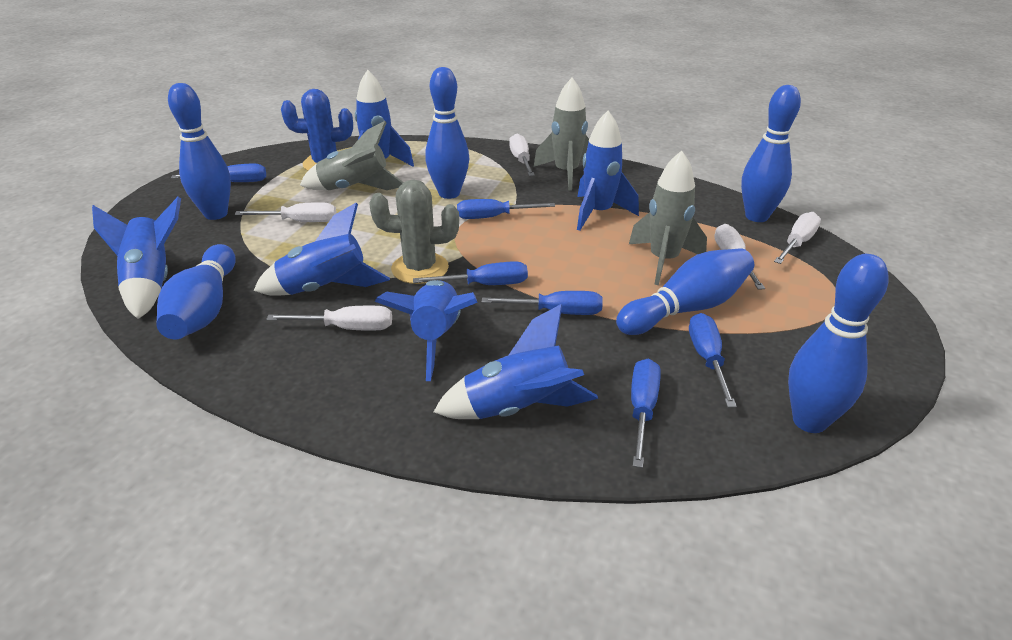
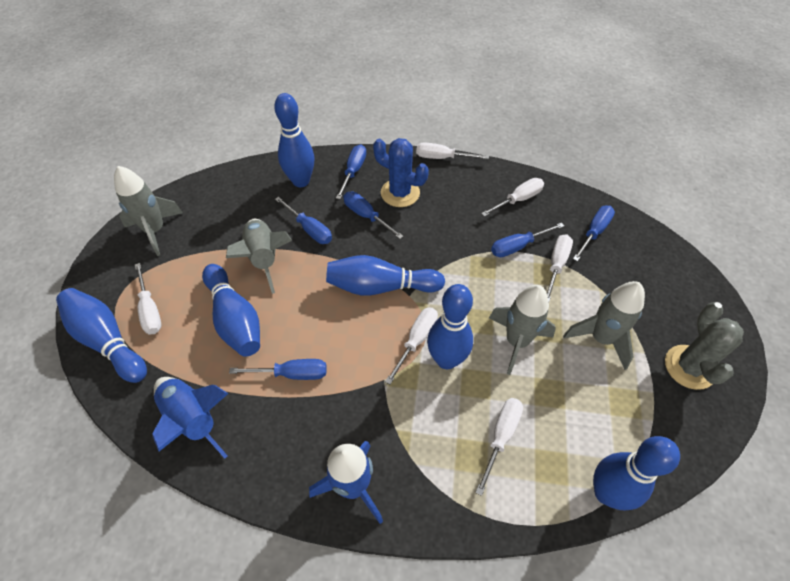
blue rocket: [92,197,181,319] [254,203,390,296] [355,70,414,167] [375,280,478,381] [434,304,598,419] [577,111,639,231] = 6 -> [152,377,229,459] [309,441,383,524] = 2
grey rocket: [300,121,404,190] [534,78,589,190] [629,151,707,285] = 3 -> [114,166,183,256] [226,219,292,294] [489,285,556,375] [563,281,645,370] = 4
white screwdriver: [235,202,337,222] [266,306,392,331] [509,134,535,176] [714,224,765,290] [774,212,821,264] = 5 -> [135,263,162,335] [385,307,438,385] [416,142,489,159] [475,398,523,496] [481,178,544,217] [547,235,573,302] = 6

